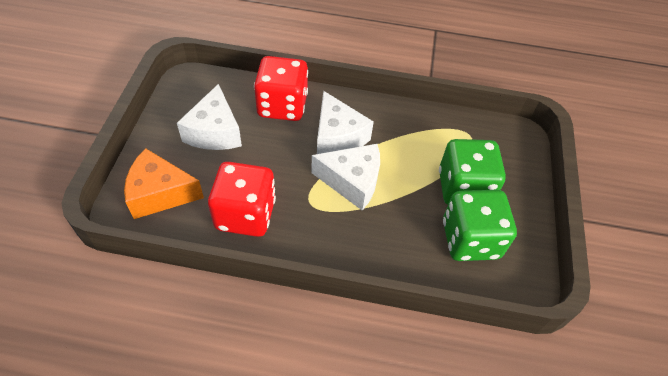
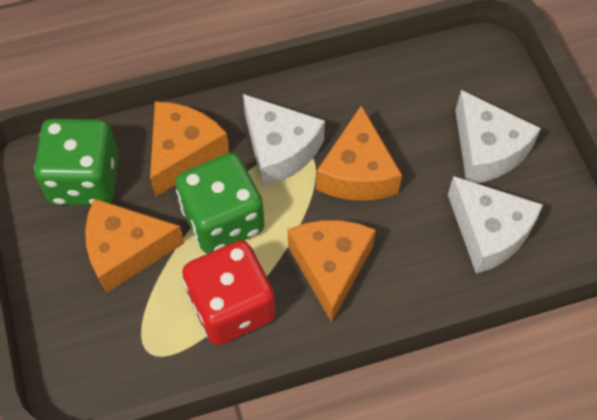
orange cheese: [124,148,204,219] = 1 -> [85,198,184,293] [150,101,229,197] [288,220,376,323] [316,105,402,201] = 4
red dice: [208,162,276,237] [254,56,308,121] = 2 -> [182,240,275,345] = 1

